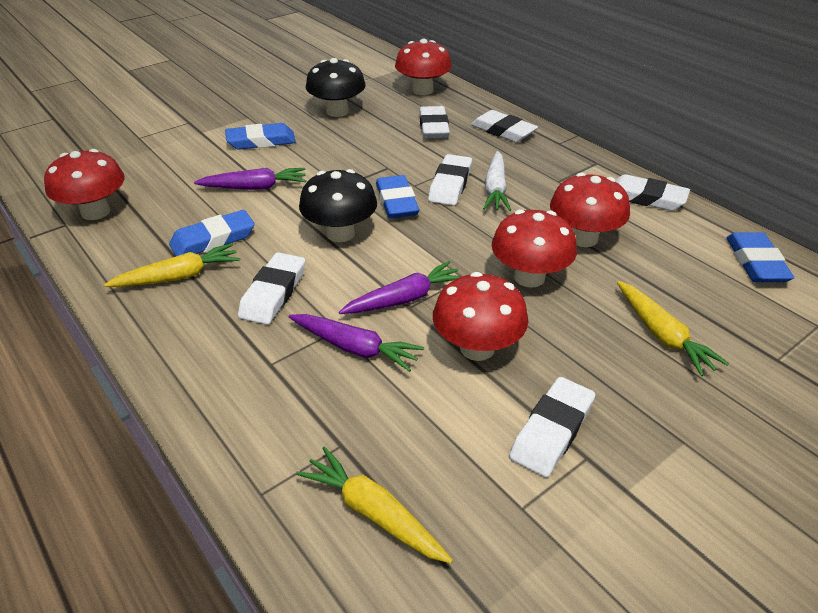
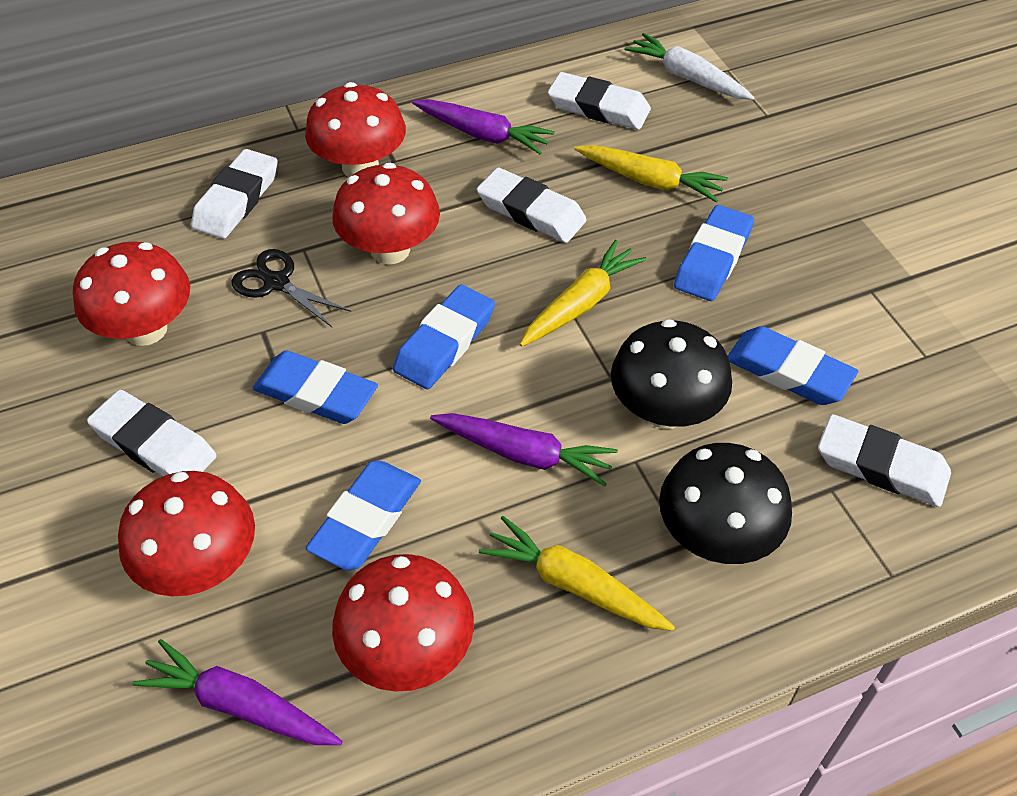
black scissors: none = 0 -> [231,249,351,327] = 1
blue eraser: [169,210,255,256] [225,123,296,150] [376,175,419,218] [727,232,794,282] = 4 -> [253,350,378,424] [306,461,421,571] [393,285,495,389] [674,205,754,301] [728,326,858,405] = 5
white eraser: [238,252,305,325] [419,106,450,139] [428,154,472,206] [471,110,538,142] [509,377,595,477] [615,174,690,211] = 6 -> [87,390,217,476] [191,149,278,239] [477,168,587,243] [548,72,651,130] [818,414,951,507] = 5

